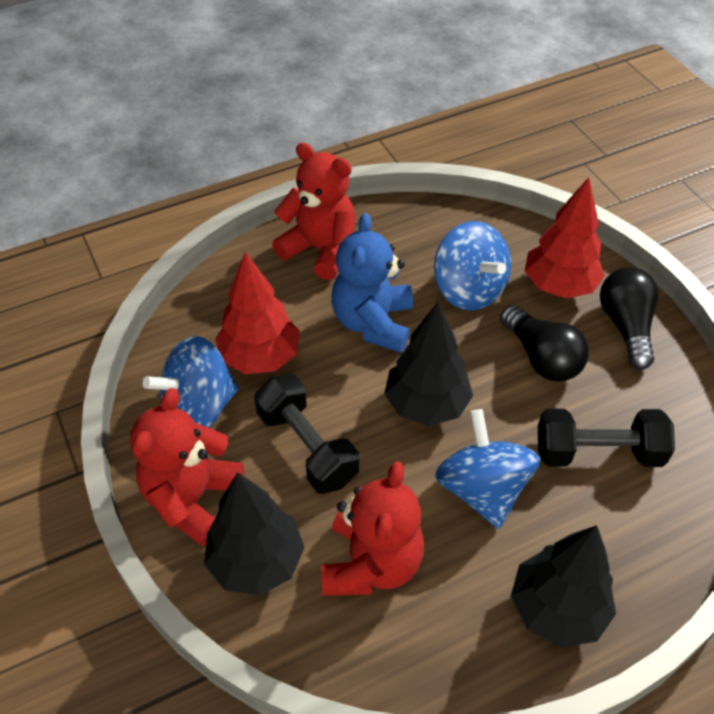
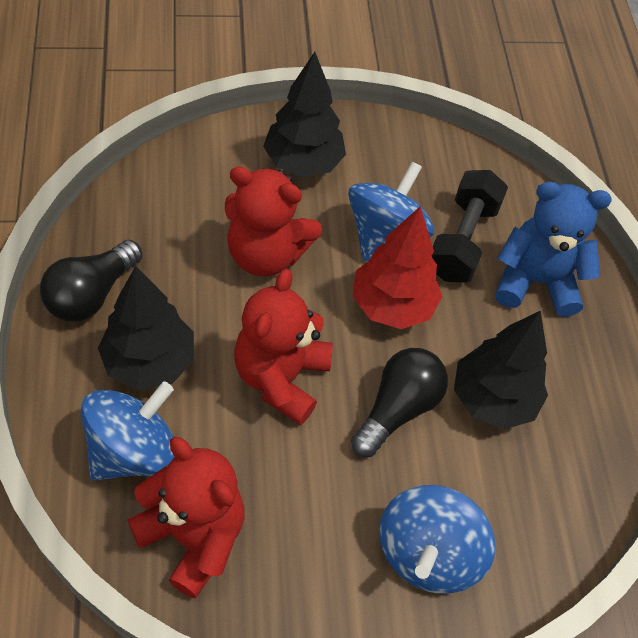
black dumbbell: [254,374,359,494] [538,409,675,467] = 2 -> [431,170,508,283] = 1
red tree: [215,252,300,374] [525,177,605,299] = 2 -> [353,206,442,329] = 1

